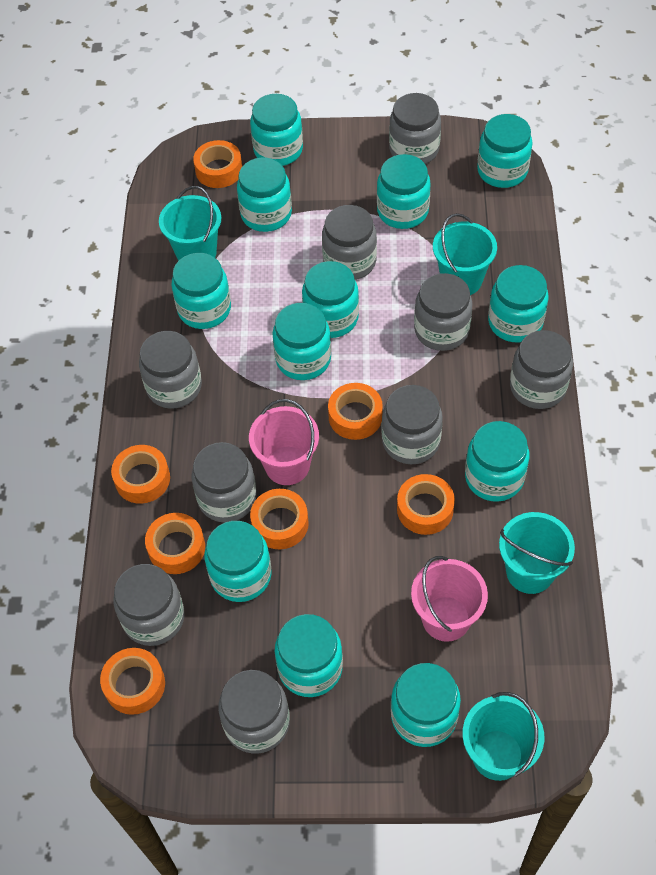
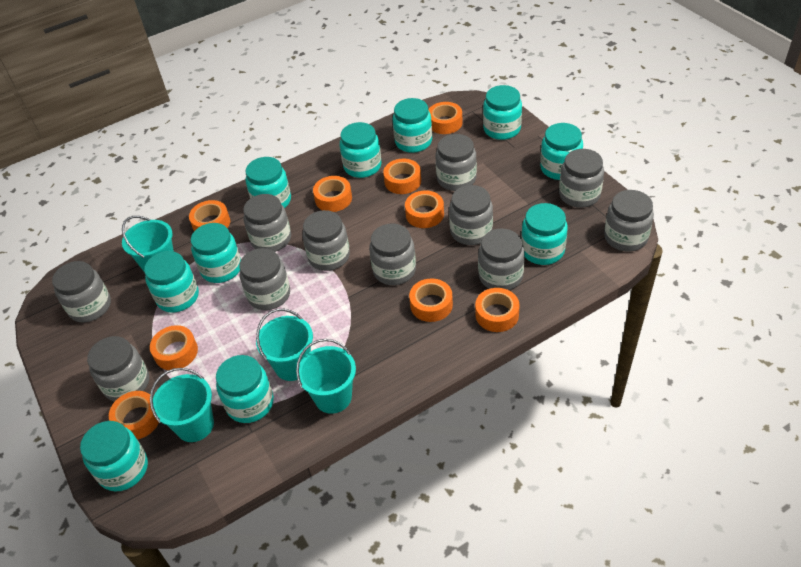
grey jar: [113,564,184,646] [139,331,202,409] [192,442,257,523] [218,670,290,754] [322,205,377,280] [381,385,443,464] [389,93,441,164] [414,273,473,351] [510,330,573,409] = 9 -> [52,261,111,322] [87,336,149,402] [239,248,290,310] [243,194,291,252] [302,210,350,271] [369,223,416,285] [436,134,477,191] [449,185,493,245] [478,228,525,290] [559,149,604,208] [604,190,654,252] = 11
orange tape: [100,648,165,715] [111,445,170,504] [145,513,205,574] [193,140,242,188] [250,489,309,549] [328,383,383,440] [397,474,455,535] = 7 -> [109,391,159,439] [150,325,198,370] [189,200,230,231] [313,176,352,212] [383,159,421,194] [405,190,444,228] [409,278,453,322] [428,102,463,134] [475,288,520,332] = 9
pink bucket: [249,399,319,485] [411,556,488,642] = 2 -> none = 0
turquoise jar: [172,253,231,329] [204,521,272,602] [237,157,292,232] [250,94,303,166] [273,303,331,380] [275,614,343,697] [302,261,359,338] [377,154,431,229] [391,663,461,747] [465,421,529,502] [477,114,533,188] [488,265,548,343] = 12 -> [80,421,148,491] [144,251,199,313] [191,223,241,283] [216,355,274,423] [246,157,291,208] [340,122,381,178] [393,98,432,153] [483,85,522,140] [521,203,568,265] [540,123,583,180] = 10

